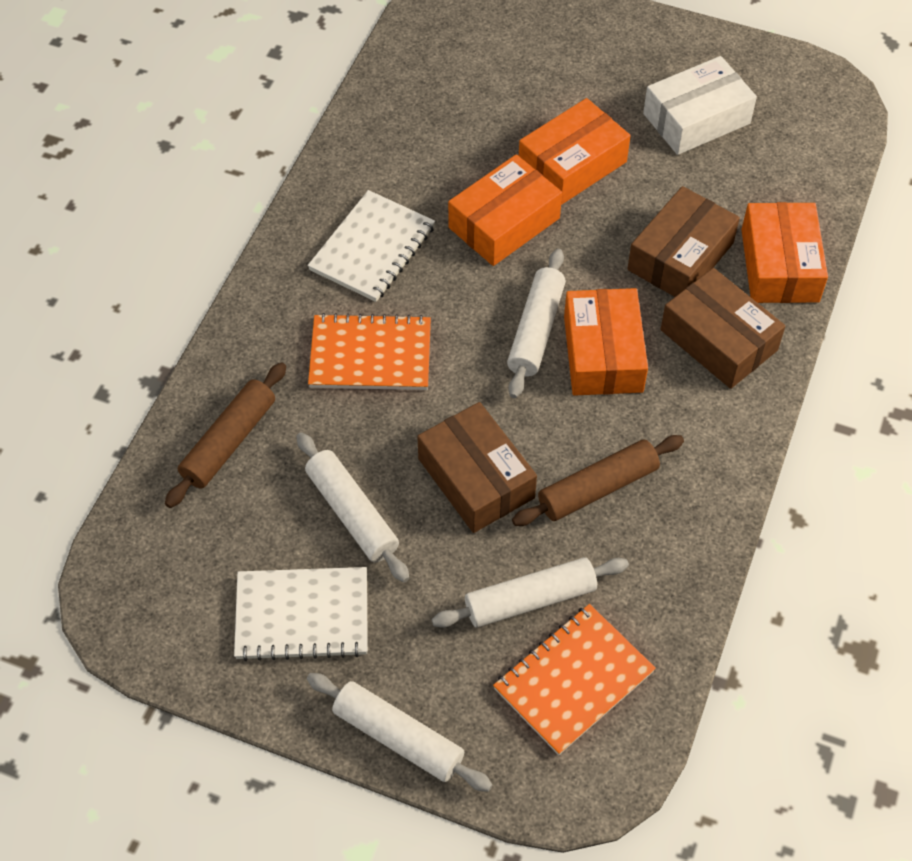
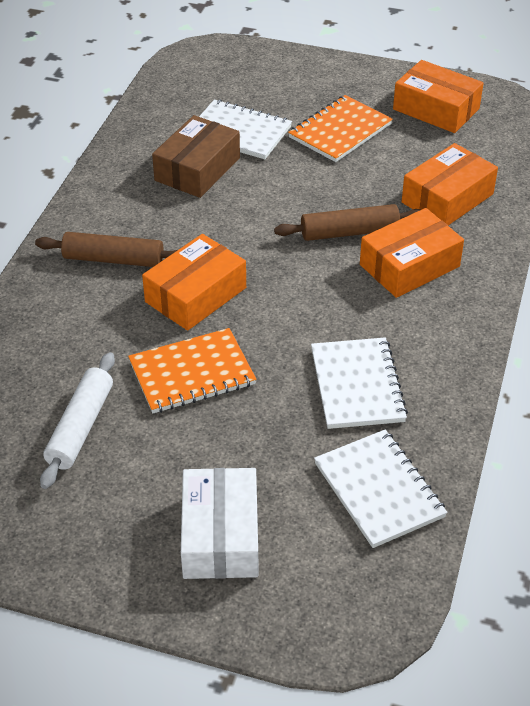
brown box: [417,402,537,533] [627,186,740,297] [661,268,785,389] = 3 -> [152,115,240,198] = 1
white notebook: [234,567,368,661] [308,190,435,302] = 2 -> [199,100,292,159] [311,337,408,429] [314,429,447,548] = 3
white rolling pin: [296,432,409,582] [307,673,492,792] [432,557,629,628] [507,249,566,398] = 4 -> [40,352,115,489] = 1

